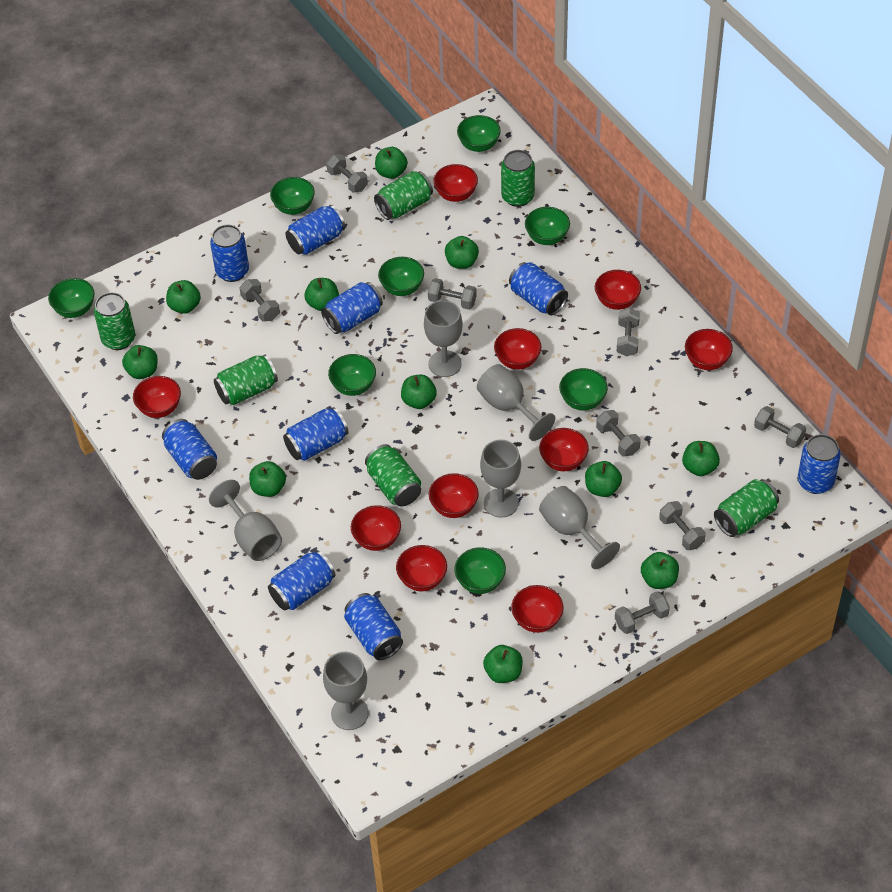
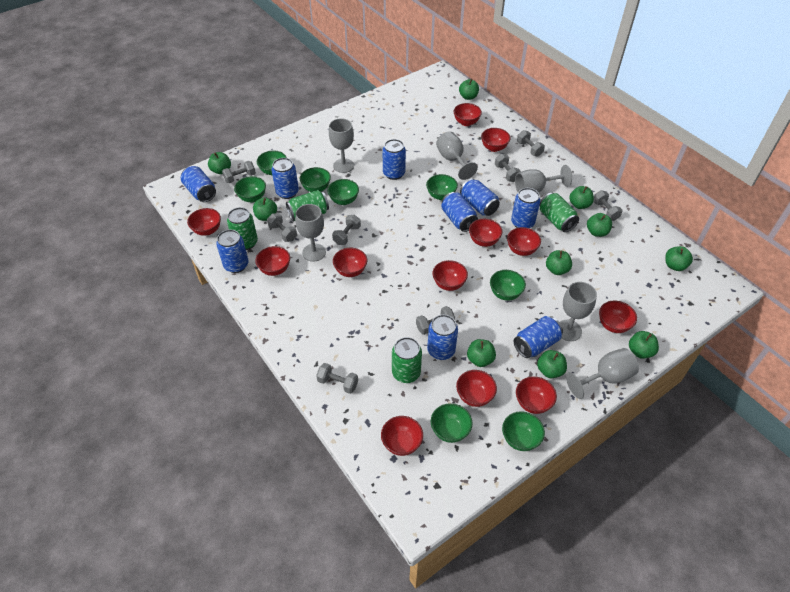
green apple: [122,345,158,379] [166,280,201,314] [249,461,286,497] [304,278,339,311] [375,147,408,179] [401,375,437,409] [445,236,479,269] [483,645,523,683] [585,461,622,497] [641,552,679,589] [682,441,720,476] = 11 -> [208,152,231,174] [253,197,277,221] [459,79,479,100] [467,339,496,367] [537,350,567,378] [546,250,572,275] [569,186,594,209] [587,213,612,237] [629,331,659,359] [665,246,693,271] = 10
green can: [94,292,135,350] [214,355,278,405] [365,444,421,507] [374,171,433,220] [501,150,535,207] [714,479,779,537] = 6 -> [227,207,258,250] [286,190,329,222] [392,337,422,383] [539,193,579,232] = 4
red bowl: [133,376,181,418] [351,505,401,551] [396,545,447,591] [429,473,479,518] [433,164,478,202] [494,328,542,370] [511,585,564,633] [539,428,589,471] [595,270,641,310] [685,329,733,370] = 10 -> [187,208,221,236] [255,246,290,276] [333,248,367,277] [381,416,423,456] [432,260,468,291] [453,103,482,126] [456,370,497,407] [469,219,502,247] [481,128,511,152] [507,227,541,256] [516,376,557,414] [599,300,637,333] = 12

